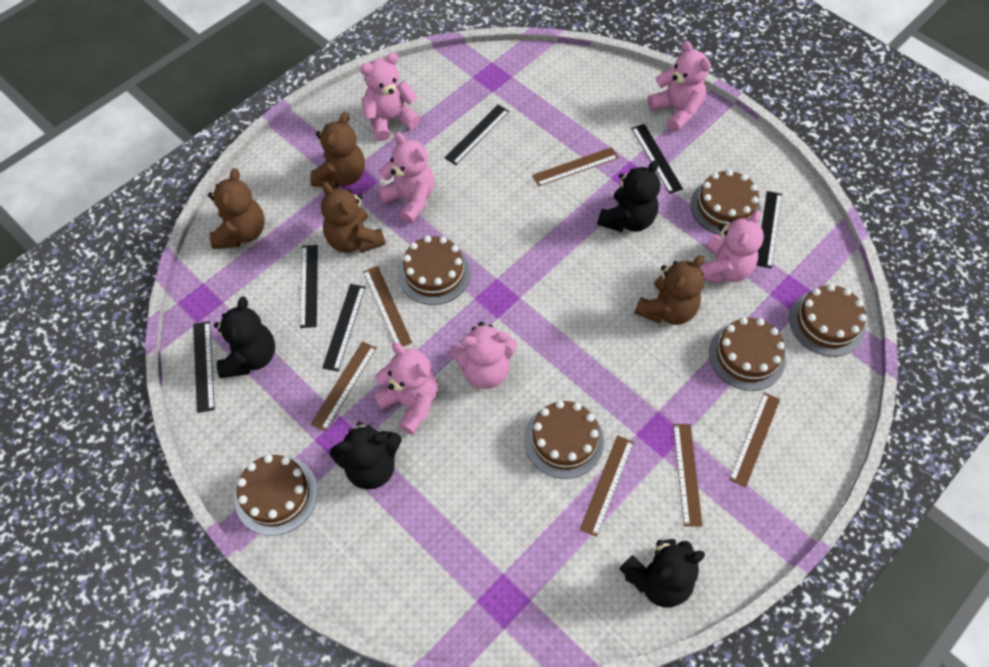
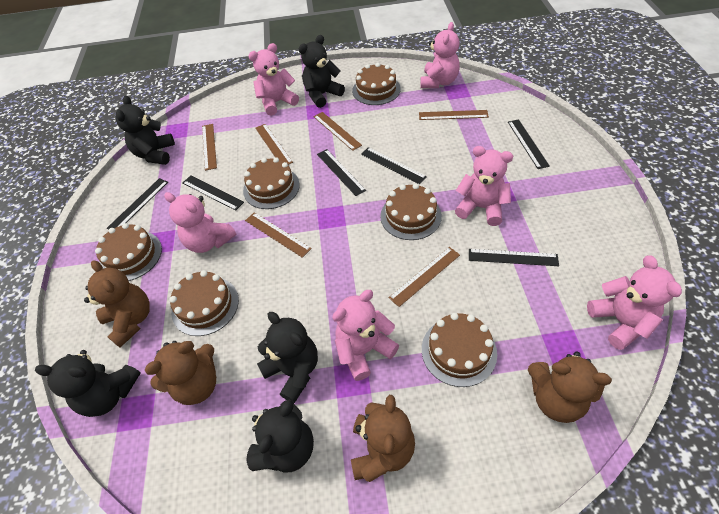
black teddy bear: [214,296,275,378] [330,421,402,490] [597,160,660,232] [619,539,705,607] = 4 -> [35,350,141,417] [115,95,175,165] [246,399,314,473] [257,312,318,403] [299,35,345,108] = 5

